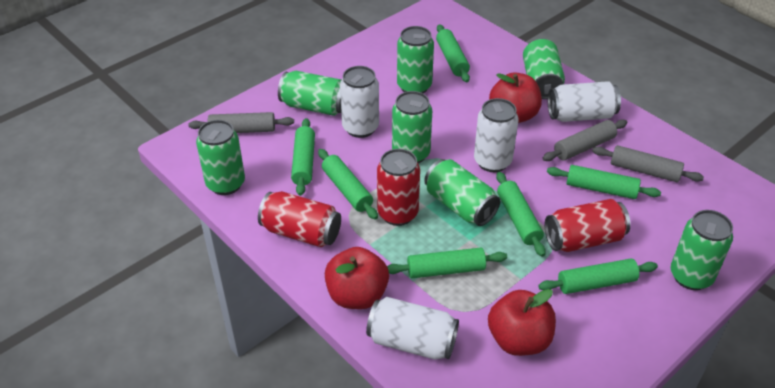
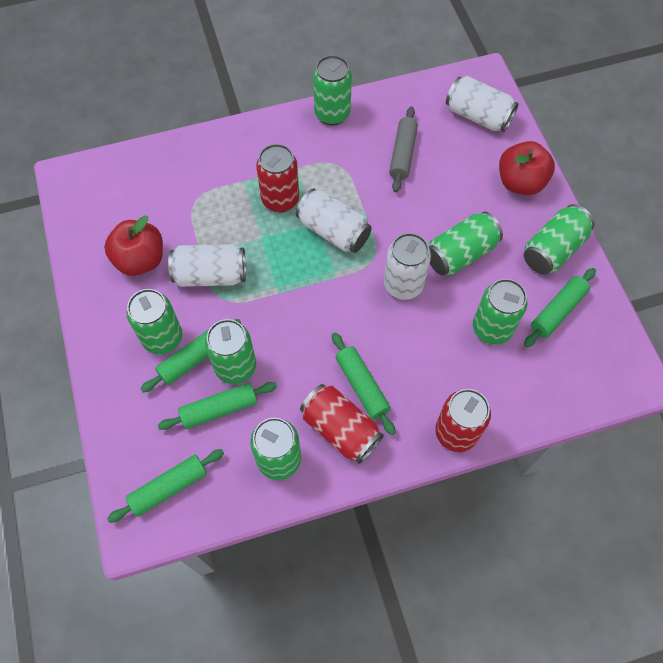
green rolling pin: [291,118,315,196] [318,149,378,220] [387,248,507,278] [436,24,470,82] [496,172,546,257] [538,259,658,294] [547,165,661,199] = 7 -> [107,449,224,523] [141,319,241,393] [158,382,277,430] [332,332,396,435] [524,268,596,347] = 5
grey rolling pin: [188,112,294,133] [543,120,628,161] [592,145,704,182] = 3 -> [389,106,418,192] = 1
red apple: [325,247,389,309] [488,289,556,356] [489,72,542,123] = 3 -> [104,216,163,276] [499,141,555,195] = 2

